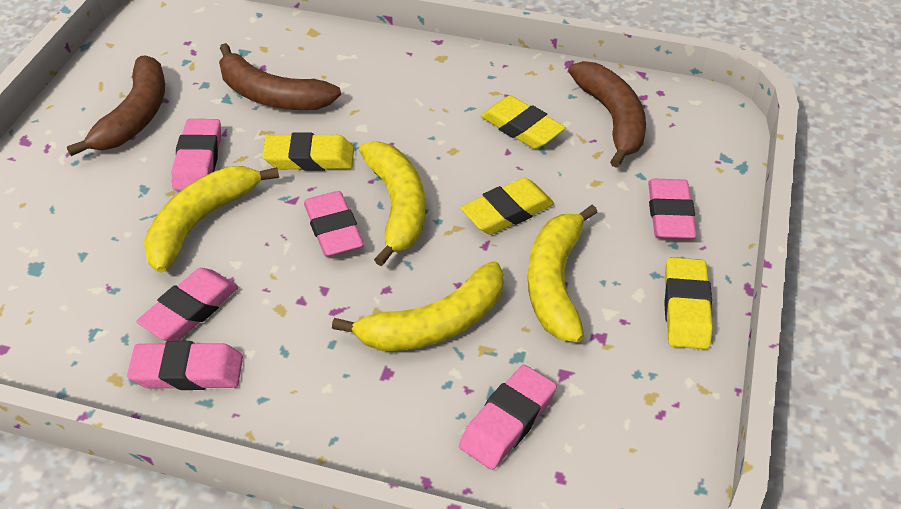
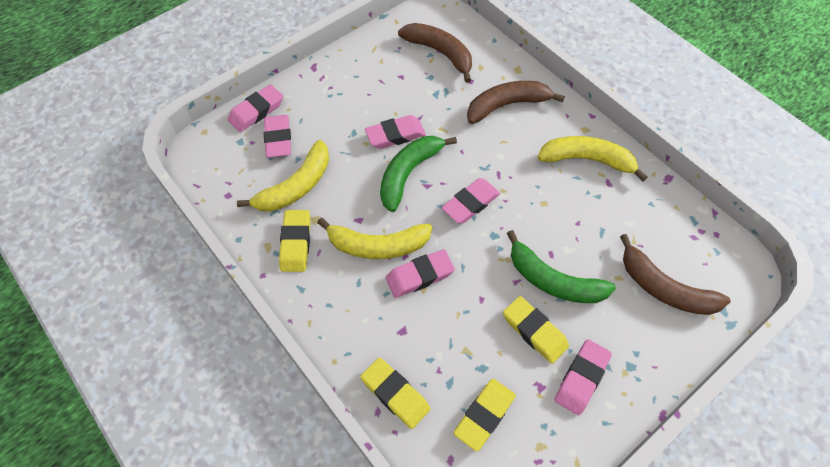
green banana: none = 0 -> [380,136,457,212] [507,230,616,303] = 2
yellow banana: [144,166,279,273] [332,261,504,351] [359,141,425,266] [528,205,598,342] = 4 -> [237,140,329,212] [317,218,432,259] [537,136,648,181] = 3

